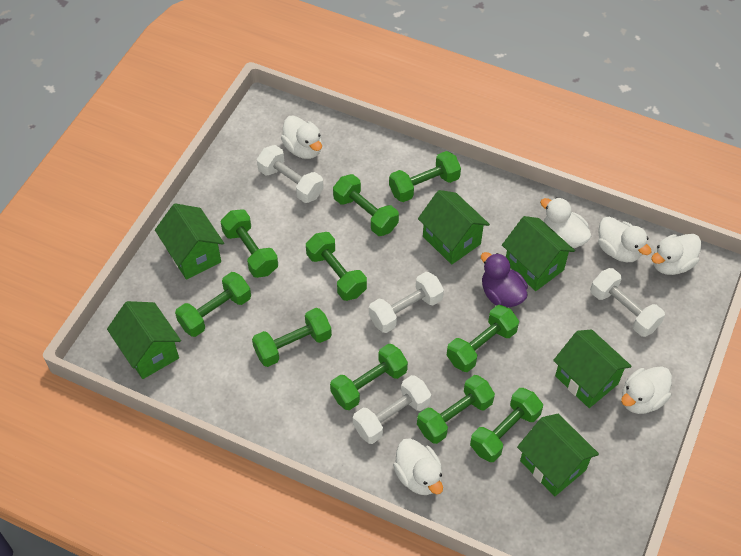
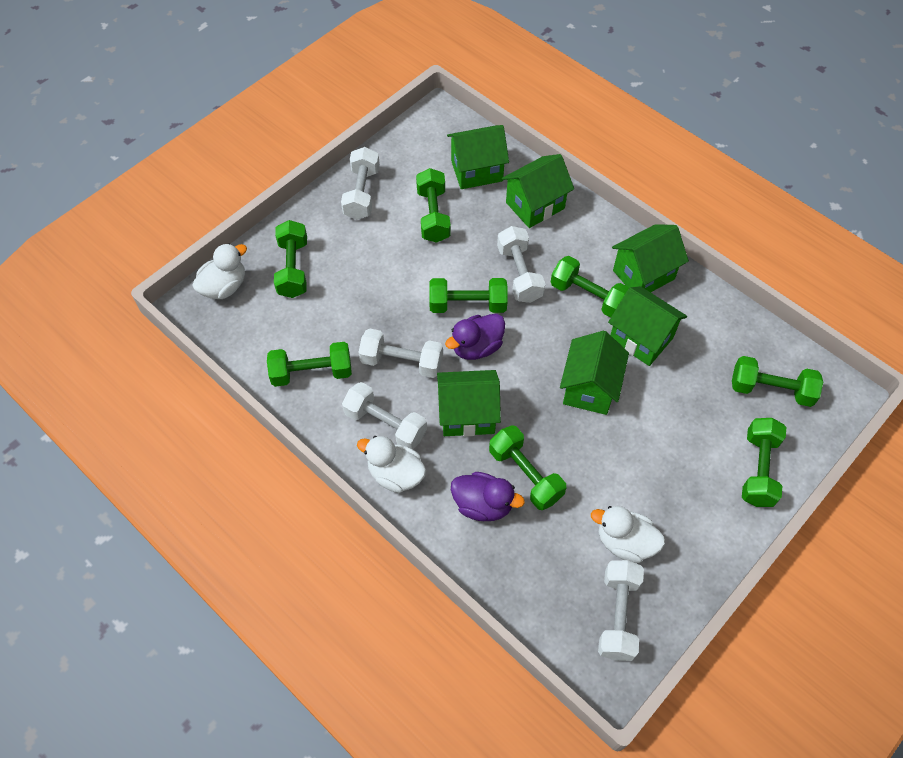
green dumbbell: [175,272,251,337] [221,209,278,278] [252,308,332,367] [306,232,367,301] [330,344,408,410] [333,174,399,236] [389,151,461,202] [417,375,495,444] [447,305,519,372] [470,388,543,462] = 10 -> [267,342,352,387] [274,220,307,298] [416,168,451,243] [429,278,508,313] [489,425,566,510] [551,256,629,318] [732,356,823,407] [742,418,786,507] = 8
purple duck: [481,252,528,307] = 1 -> [445,314,505,360] [451,472,525,521] = 2
white duck: [281,115,322,159] [393,438,443,495] [540,197,591,248] [598,217,652,262] [621,366,672,414] [651,234,701,275] = 6 -> [192,243,247,299] [357,436,426,493] [591,506,665,563] = 3
white dumbbell: [257,145,324,203] [353,375,431,444] [369,272,444,333] [590,268,665,337] = 4 -> [341,147,380,220] [342,382,427,449] [358,328,443,378] [497,226,545,303] [598,560,644,661] = 5

